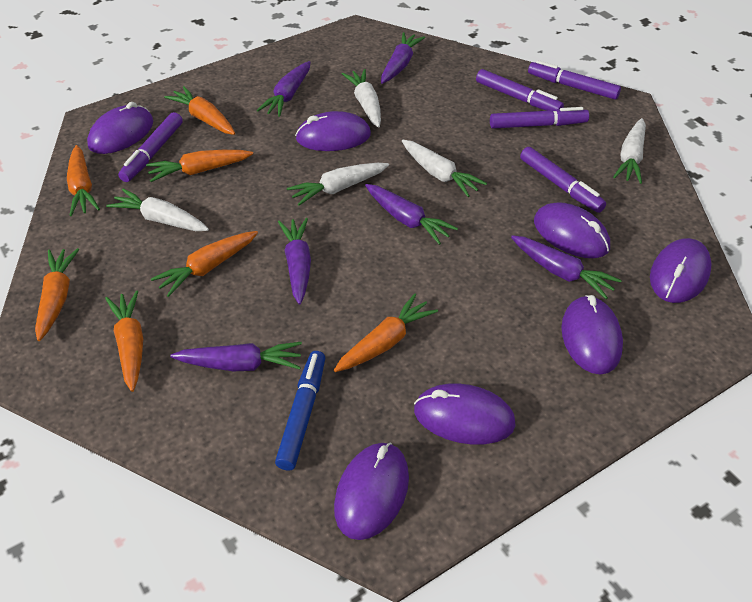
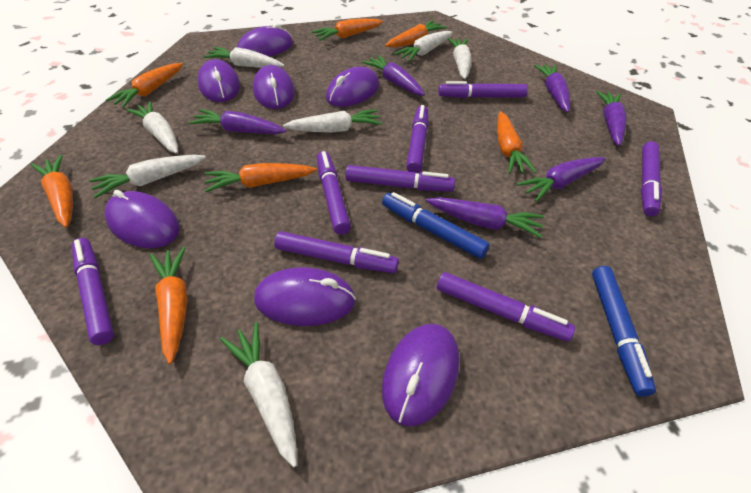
blue marker: [275,351,325,471] = 1 -> [382,192,490,259] [592,266,656,397] = 2
purple marker: [118,112,183,182] [476,69,564,111] [490,107,589,129] [520,147,606,213] [528,60,621,100] = 5 -> [72,238,114,345] [274,231,399,273] [317,151,351,235] [345,165,455,192] [406,105,428,173] [437,272,575,342] [438,81,528,98] [641,141,662,217] = 8
white carrot: [106,189,209,231] [287,163,389,206] [342,69,381,128] [402,140,487,197] [613,118,646,184] = 5 -> [89,155,206,198] [126,101,178,154] [203,47,284,68] [220,322,297,468] [283,109,382,133] [394,31,453,62] [448,38,472,79] = 7

